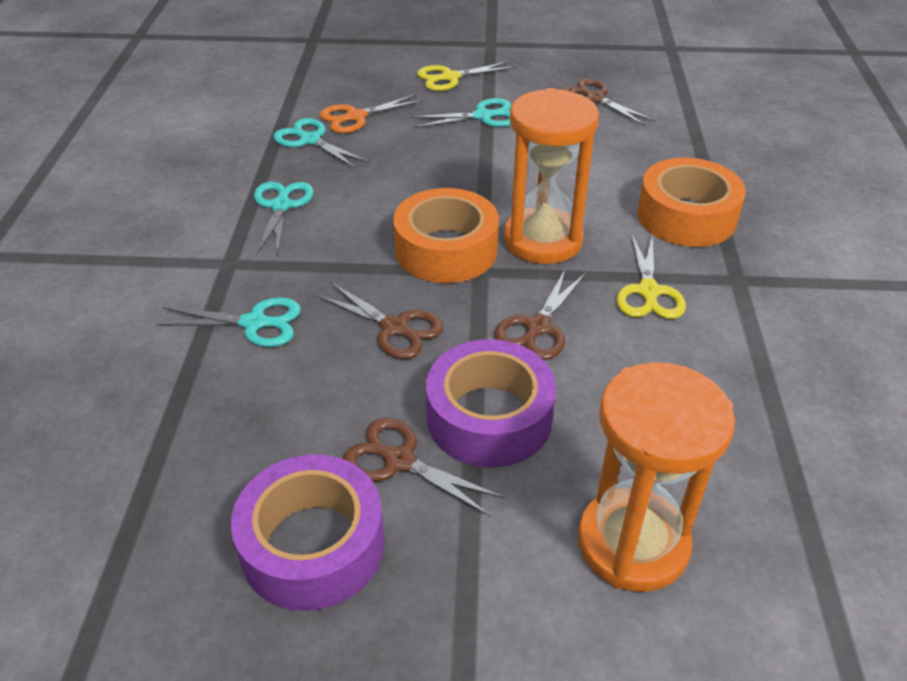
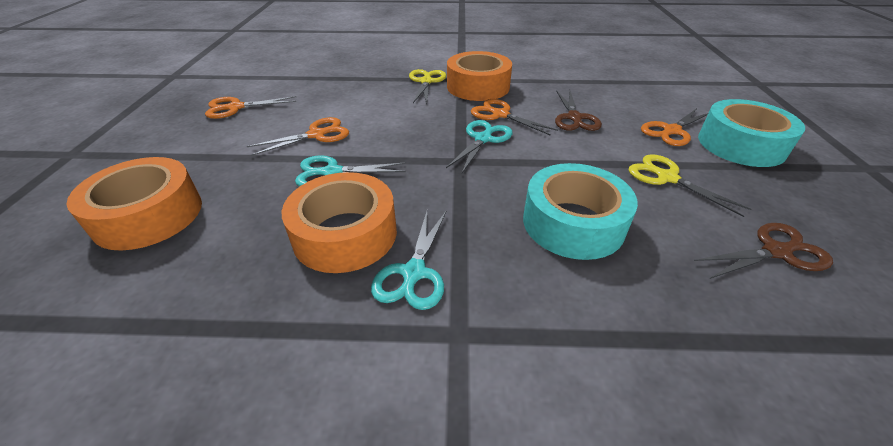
brown scissors: [315,282,443,359] [343,418,505,517] [494,268,586,360] [562,79,656,126] = 4 -> [555,90,602,131] [694,223,833,279] = 2
orange hourglass: [504,88,599,264] [578,362,735,592] = 2 -> none = 0
orange scissors: [320,94,424,133] = 1 -> [205,96,296,119] [247,117,349,156] [471,99,558,136] [641,108,708,146] = 4
orange tape: [393,188,499,283] [637,158,746,247] = 2 -> [67,157,202,250] [282,172,397,273] [447,51,512,101] = 3
purple tape: [231,454,385,611] [426,339,556,467] = 2 -> none = 0
turquoise scissors: [156,297,301,347] [254,182,314,256] [273,118,369,169] [411,98,511,128] = 4 -> [295,155,406,186] [371,210,447,310] [446,120,513,173] = 3
turquoise tape: none = 0 -> [523,163,638,260] [698,99,805,167] = 2

